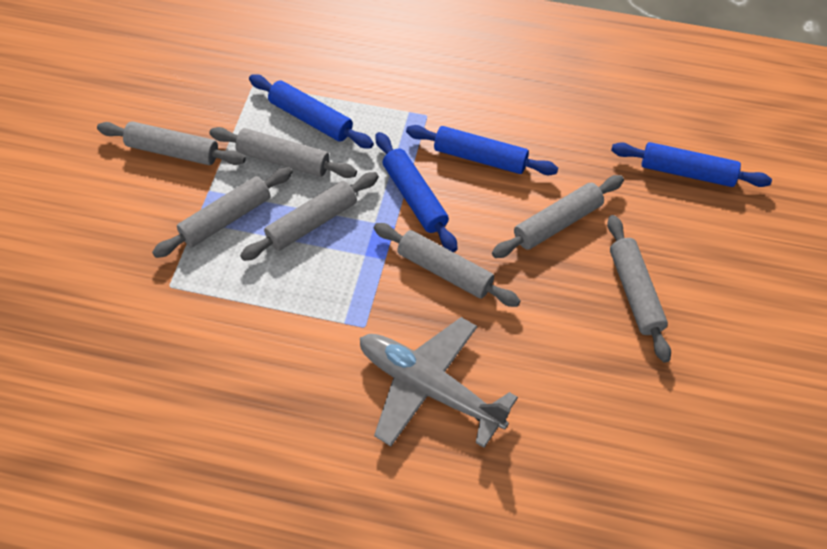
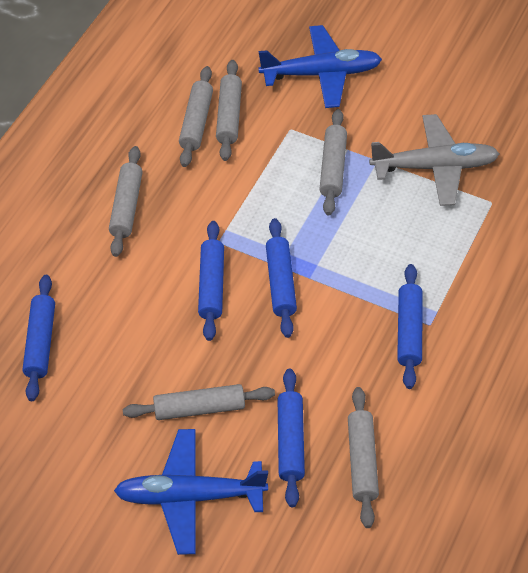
blue plane: none = 0 -> [114,429,268,555] [258,25,382,108] = 2
blue rolling pin: [249,74,374,148] [376,132,458,252] [406,125,558,175] [611,142,772,187] = 4 -> [22,275,55,401] [198,221,224,341] [266,218,297,338] [278,369,305,507] [397,264,423,389] = 5
grey rolling pin: [97,121,246,165] [152,167,293,258] [209,127,357,178] [240,172,379,261] [374,223,521,307] [492,175,624,258] [607,215,671,363] = 7 -> [109,146,143,257] [123,384,275,420] [179,66,213,167] [216,60,242,161] [319,109,347,215] [348,387,379,528] = 6

